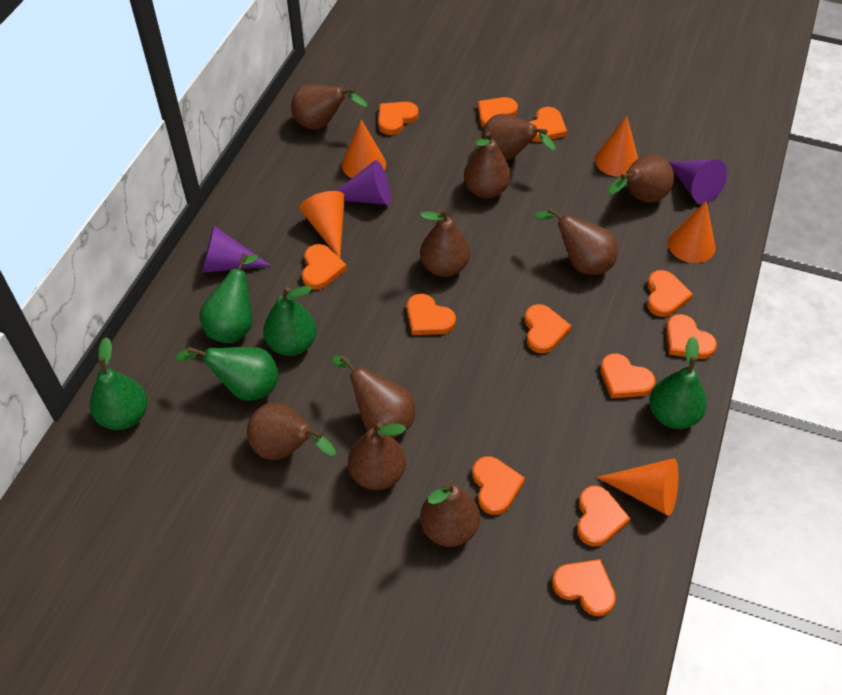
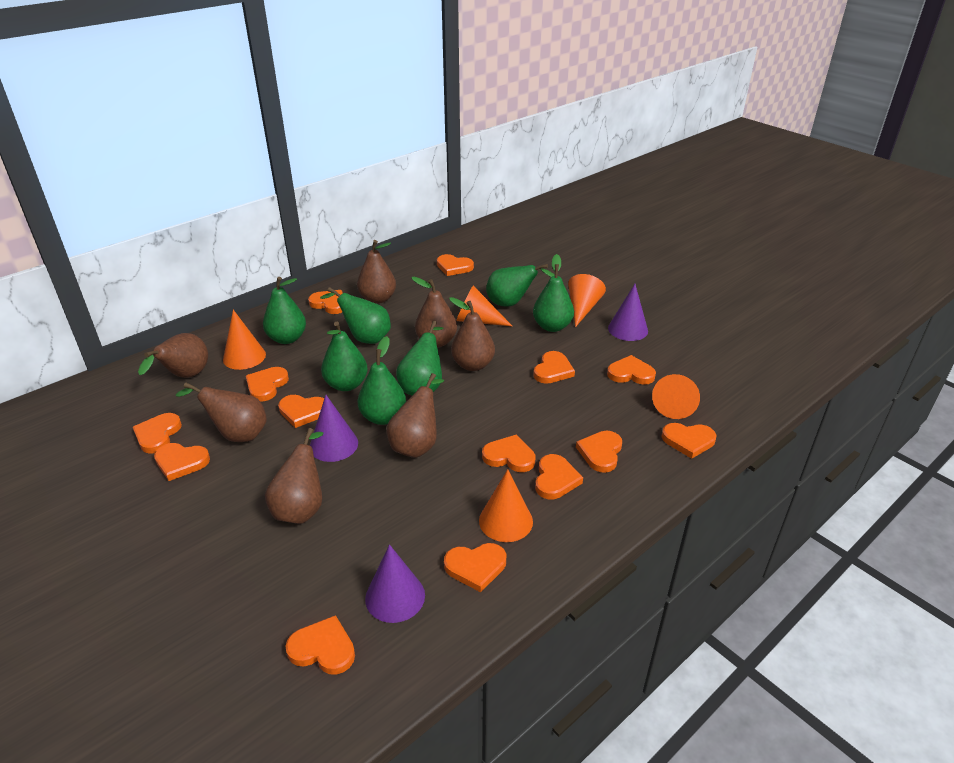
brown pear: [247,403,336,460] [291,84,367,129] [331,356,415,438] [348,422,406,490] [420,208,470,277] [420,482,480,547] [464,131,511,198] [481,114,556,160] [534,208,618,275] [608,155,674,203] = 10 -> [138,333,208,378] [176,383,267,442] [265,428,324,524] [357,240,396,304] [386,373,444,458] [411,277,457,348] [449,297,495,371] = 7
green pear: [90,337,148,430] [175,347,279,401] [199,253,258,343] [263,286,317,356] [650,337,707,429] = 5 -> [263,277,306,344] [320,287,391,344] [321,322,368,391] [358,336,406,425] [396,321,443,396] [486,264,555,307] [533,254,574,332] = 7
orange heart: [302,244,347,290] [378,102,418,135] [407,294,456,335] [472,456,525,515] [478,97,518,128] [525,304,571,353] [529,107,567,142] [552,559,616,616] [577,486,631,546] [600,353,655,398] [647,270,693,317] [666,314,717,359] = 12 -> [133,413,182,453] [154,443,210,481] [246,367,289,402] [278,395,324,428] [286,615,355,675] [308,290,343,314] [437,254,474,276] [444,543,506,592] [482,434,536,472] [533,351,575,384] [535,454,583,499] [576,431,622,473] [607,355,656,385] [662,423,716,459] = 14

